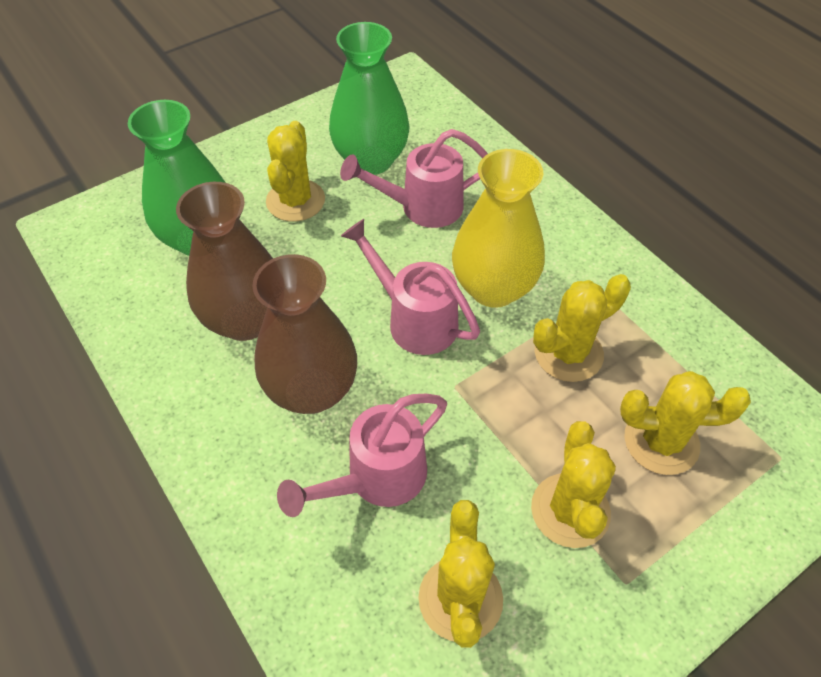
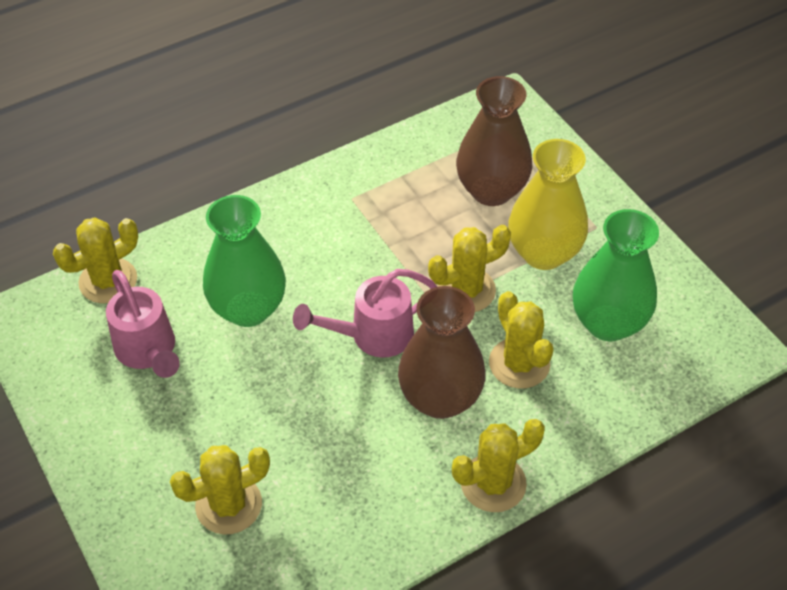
pink watering can: [277,394,447,517] [340,129,488,228] [341,219,480,355] = 3 -> [106,270,180,378] [293,269,438,358] = 2

